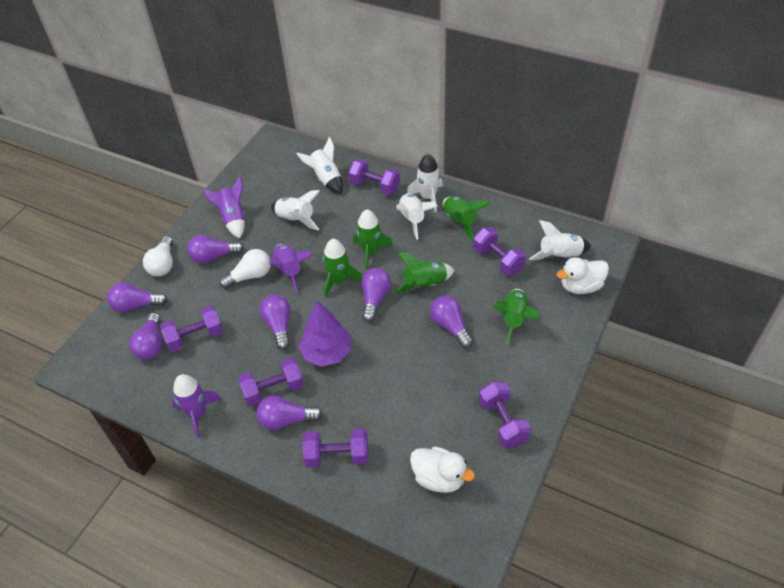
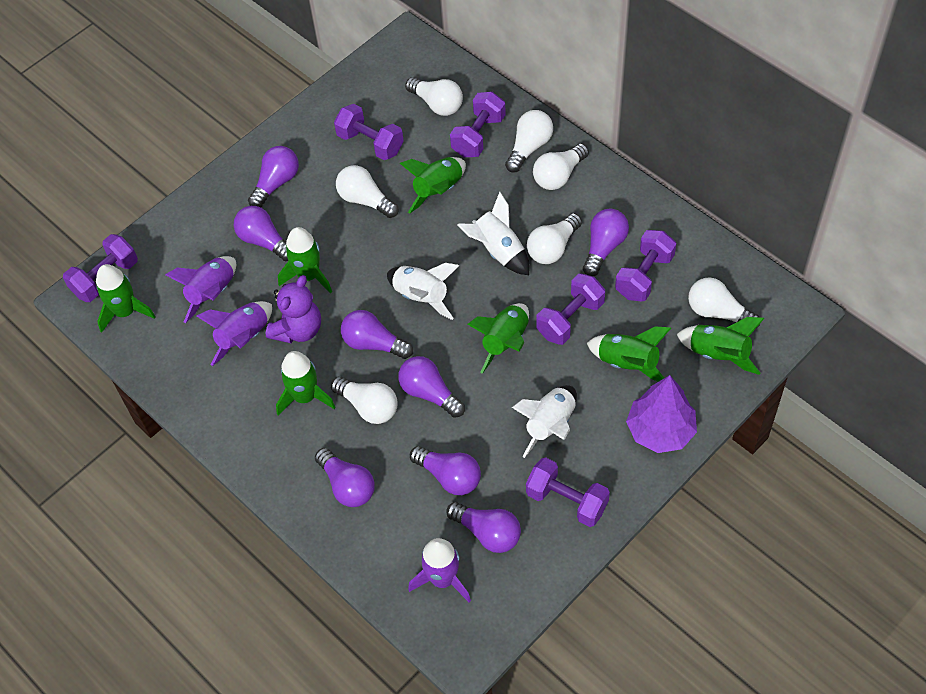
green rocket: [323,239,362,297] [353,209,393,270] [394,253,455,294] [443,196,490,241] [493,289,539,345] = 5 -> [96,264,156,333] [276,351,335,416] [278,227,332,294] [400,157,466,214] [467,303,529,374] [587,326,671,382] [677,317,765,375] = 7
purple light bulb: [107,283,168,313] [129,313,162,360] [187,235,244,263] [257,396,323,430] [260,295,290,350] [361,268,391,322] [430,296,473,348] = 7 -> [234,206,288,261] [248,146,299,207] [315,448,375,507] [341,310,413,359] [398,356,465,418] [410,446,481,495] [446,502,521,553] [583,208,629,276] = 8
purple teddy bear: none = 0 -> [266,275,321,343] = 1
white duck: [410,447,475,493] [556,257,609,294] = 2 -> none = 0
white light bulb: [143,236,173,276] [219,249,271,289] = 2 -> [331,377,397,424] [336,165,398,218] [405,77,463,116] [505,110,553,172] [527,213,582,264] [533,144,589,190] [688,277,760,327] = 7
white rocket: [271,190,320,230] [296,137,343,194] [396,193,438,240] [407,154,443,212] [529,220,591,260] = 5 -> [387,263,459,320] [457,192,529,275] [511,385,577,458] = 3

